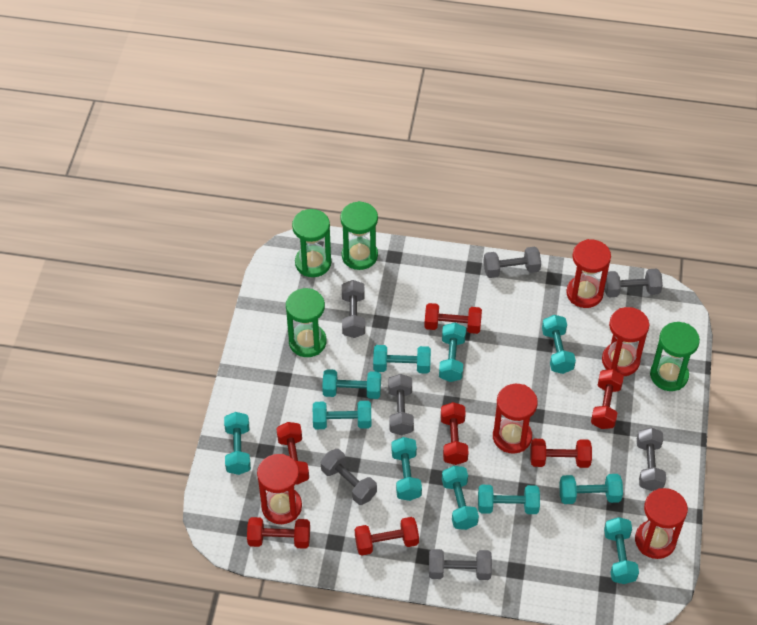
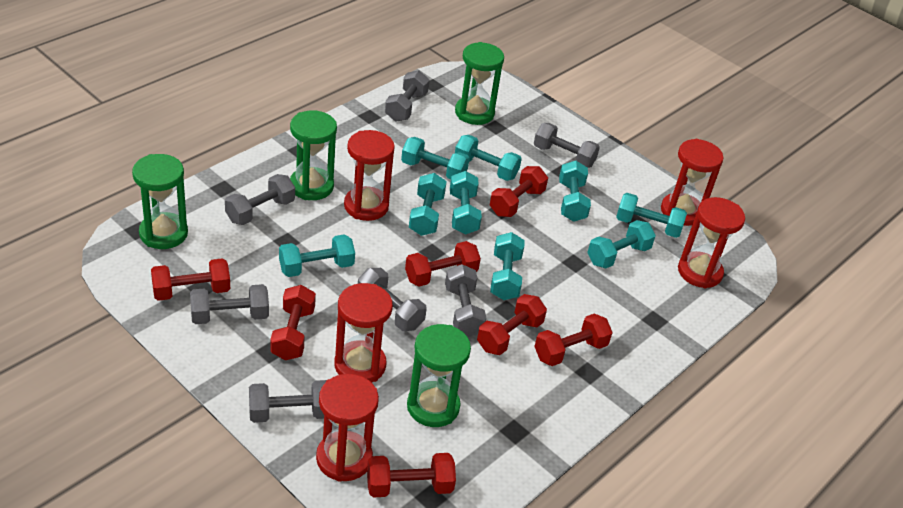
turquoise dumbbell: [224,412,251,475] [313,401,371,429] [322,369,381,399] [373,345,431,374] [391,437,422,501] [439,323,466,382] [442,466,479,530] [478,485,540,514] [542,315,576,374] [559,474,623,504] [604,517,639,584] = 11 -> [279,234,355,277] [401,137,470,179] [409,173,447,236] [450,171,482,235] [455,135,522,181] [490,232,525,300] [559,161,591,222] [587,220,656,268] [616,193,687,238] = 9

